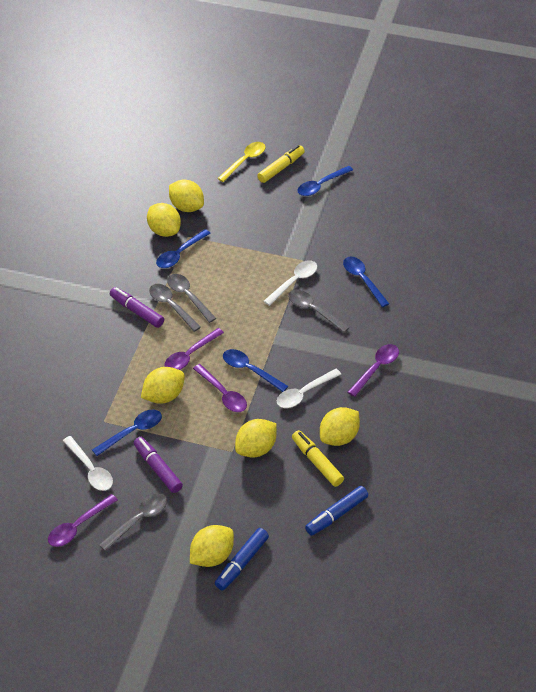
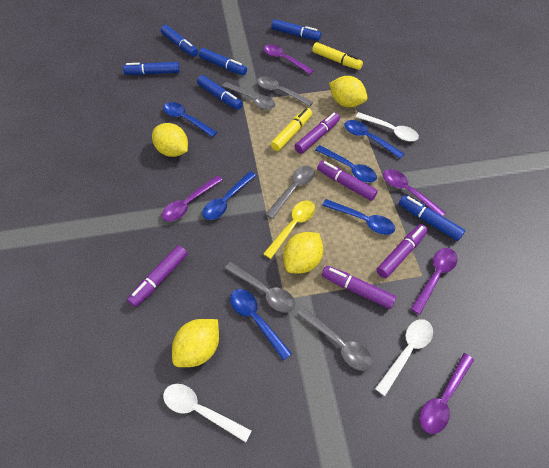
blue marker: [215,528,269,591] [305,486,368,536] = 2 -> [123,62,180,75] [161,25,198,57] [197,75,243,110] [199,48,247,75] [271,19,321,41] [399,195,465,241] = 6
blue spoon: [92,410,162,456] [156,229,211,268] [223,349,288,392] [297,166,353,196] [343,257,389,307] = 5 -> [163,102,217,137] [202,171,256,220] [230,289,292,361] [315,145,377,183] [322,199,395,235] [345,120,404,159] = 6
grey spoon: [99,494,167,551] [149,284,201,332] [167,274,216,323] [288,290,350,333] = 4 -> [222,82,275,110] [224,262,295,313] [257,77,313,107] [265,166,315,219] [297,307,373,371] = 5
purple marker: [110,287,164,328] [134,437,183,493] = 2 -> [127,245,188,307] [294,112,340,154] [317,161,378,201] [322,266,396,309] [376,224,428,278] = 5
purple spoon: [48,494,118,547] [164,328,224,370] [193,364,247,412] [348,344,399,397] = 4 -> [162,176,222,222] [264,44,314,74] [383,169,446,216] [411,248,458,315] [419,353,474,434] = 5
yellow lemon: [141,367,185,404] [147,203,181,237] [169,179,204,212] [190,525,234,567] [235,419,277,458] [320,407,360,446] = 6 -> [152,123,188,157] [172,319,219,367] [283,232,323,274] [329,76,367,107] = 4

